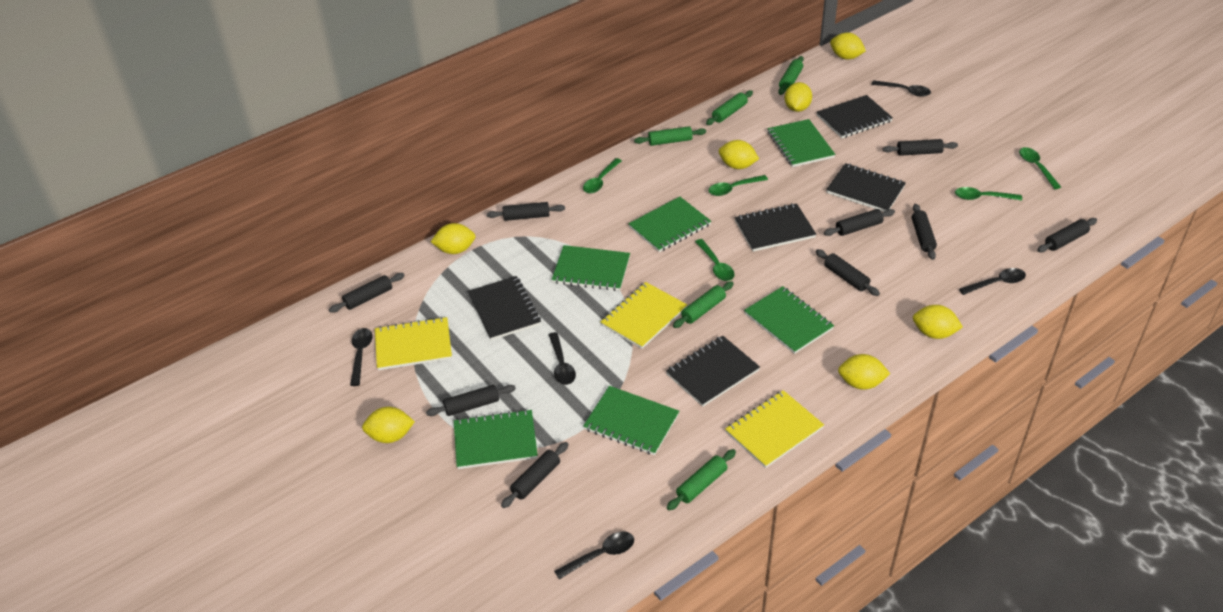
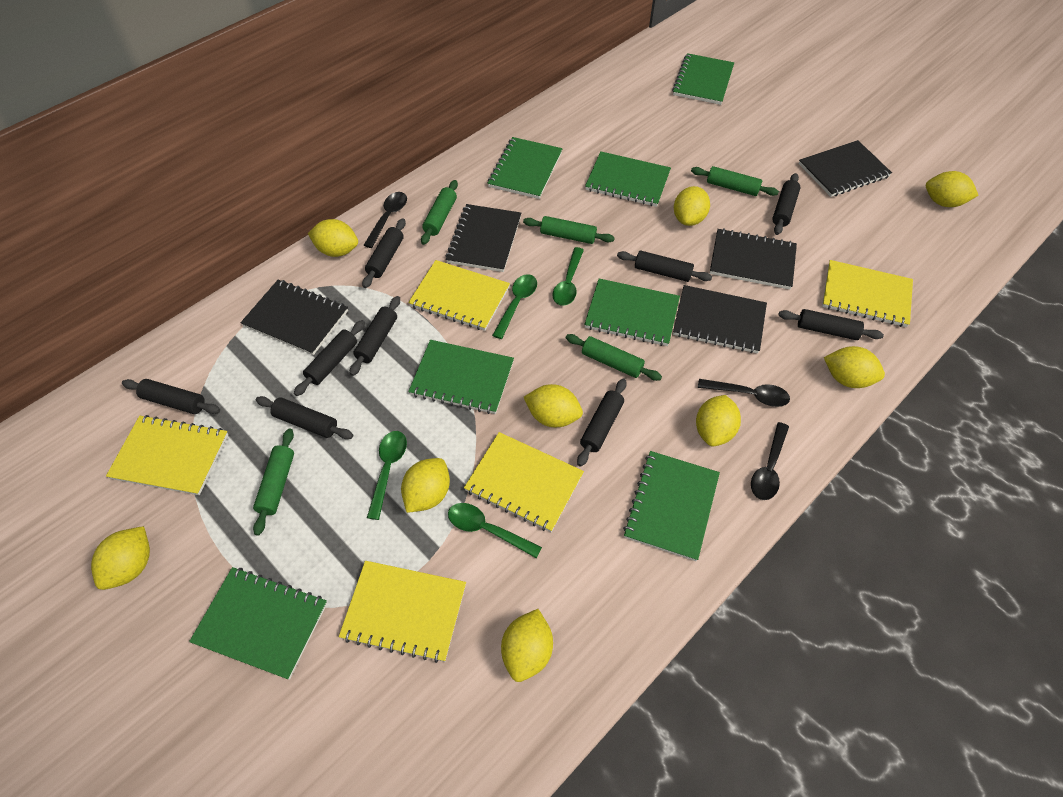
black spoon: [350,328,373,386] [549,332,576,385] [554,531,634,579] [871,80,931,97] [959,268,1026,295] = 5 -> [364,192,407,248] [698,379,790,407] [751,422,789,500] = 3
green notebook: [454,409,538,469] [552,245,630,291] [583,386,679,455] [628,197,711,252] [744,286,834,354] [767,119,835,167] = 6 -> [189,567,327,680] [408,340,514,414] [488,137,563,199] [584,278,680,346] [585,151,671,207] [623,451,720,561] [672,53,734,105] = 7
green spoon: [583,158,622,193] [695,239,735,281] [708,175,768,196] [955,187,1022,201] [1019,147,1061,189] = 5 -> [367,431,407,520] [448,503,542,558] [492,274,537,339] [552,247,584,306] = 4
yellow lemon: [362,407,415,443] [431,223,475,254] [719,140,759,169] [784,82,812,112] [830,33,866,59] [838,354,890,390] [913,305,963,339] = 7 -> [91,526,150,590] [308,219,358,257] [401,458,450,513] [501,609,553,682] [524,384,583,427] [674,186,710,226] [696,395,741,446] [824,346,885,388] [926,171,979,207] = 9
yellow notebook: [375,317,452,370] [600,282,687,349] [725,390,824,468] = 3 -> [106,415,228,495] [339,561,466,663] [408,260,510,331] [464,432,584,532] [822,260,913,327] = 5

